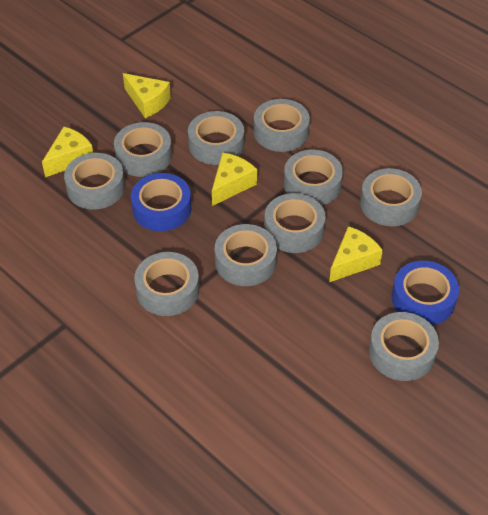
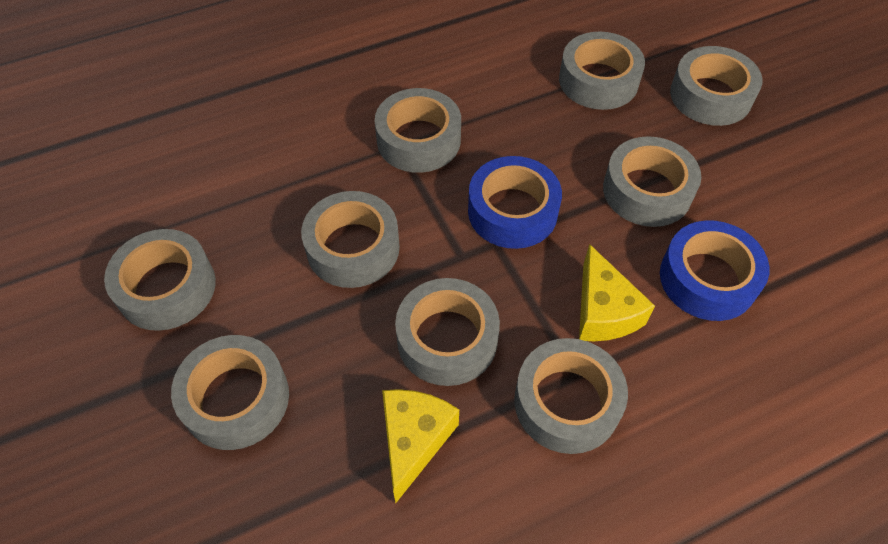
grey tape: [64,153,125,210] [114,122,172,177] [134,252,199,316] [188,111,244,165] [215,224,277,286] [254,99,310,152] [264,193,326,253] [284,150,343,205] [360,168,422,226] [369,312,439,381] = 10 -> [104,229,216,331] [171,335,289,450] [301,191,400,288] [375,88,461,173] [395,278,500,386] [514,338,628,454] [559,32,645,110] [603,136,701,227] [670,46,763,126] = 9
yellow cheese: [42,127,93,177] [123,73,171,118] [212,152,257,206] [329,226,383,282] = 4 -> [382,389,459,503] [579,244,655,341] = 2

